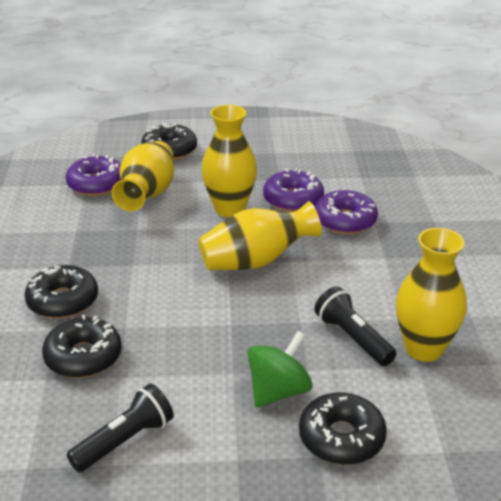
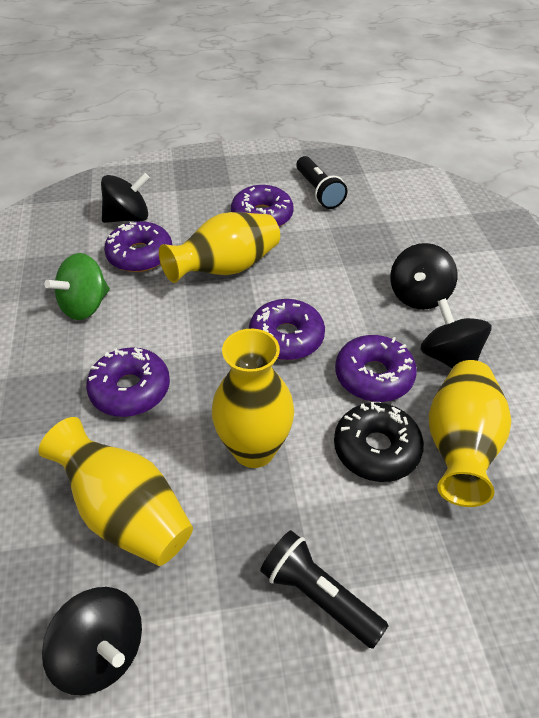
black donut: [24,265,98,319] [42,315,122,378] [141,123,197,160] [299,392,387,465] = 4 -> [334,402,424,482] = 1
black spinning top: none = 0 -> [42,587,142,695] [101,173,150,223] [390,243,457,309] [420,298,492,368] = 4
purple donut: [66,154,121,196] [263,168,324,212] [315,190,378,234] = 3 -> [86,347,170,417] [104,221,172,272] [231,185,294,227] [249,299,325,360] [335,335,417,402] = 5

